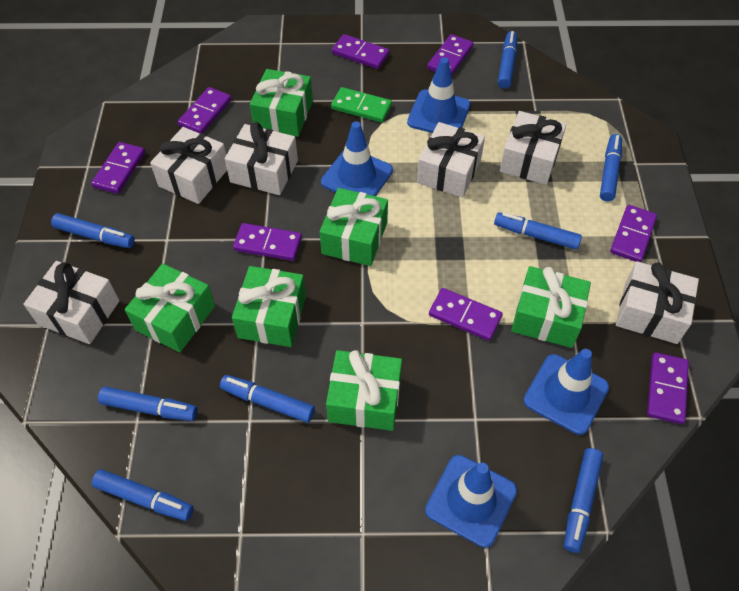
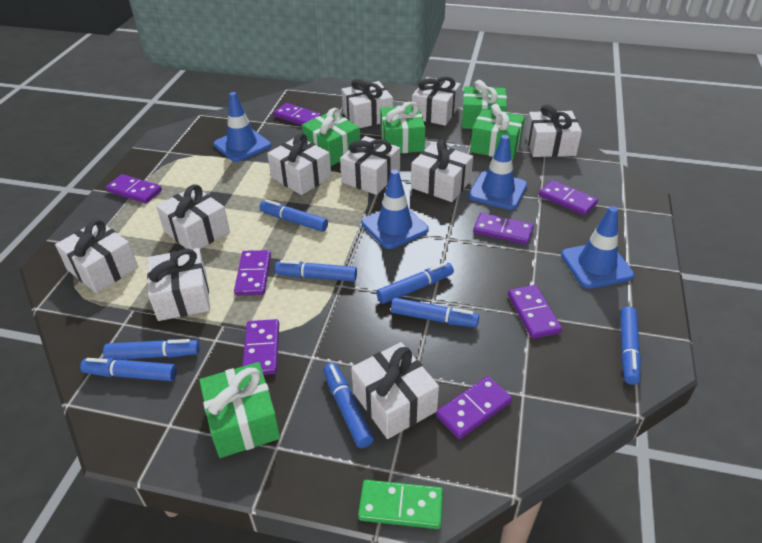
green gift: [125,263,215,353] [232,266,306,347] [250,69,313,137] [320,188,388,266] [326,350,402,431] [511,266,591,348] = 6 -> [199,362,280,458] [302,108,360,166] [380,102,425,153] [462,80,507,129] [470,104,525,160] = 5
white gift: [23,261,120,344] [150,127,227,204] [225,122,298,195] [417,122,485,198] [500,111,567,185] [616,261,699,344] = 6 -> [55,220,138,293] [147,248,210,321] [156,184,230,249] [267,133,331,195] [340,136,400,195] [341,79,393,128] [351,342,439,439] [411,140,473,202] [412,76,461,126] [525,104,582,157] = 10

